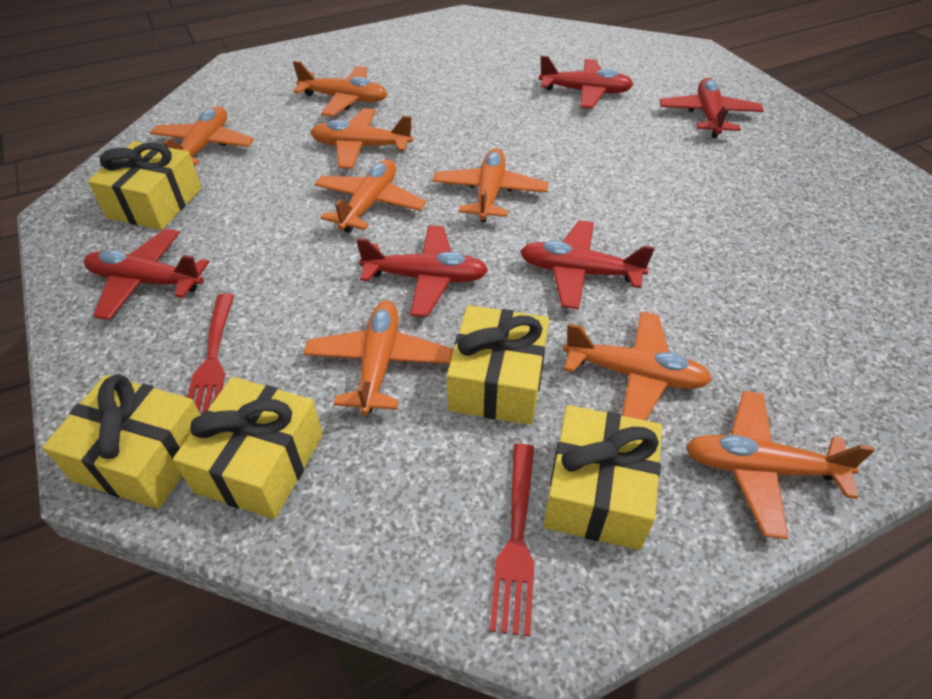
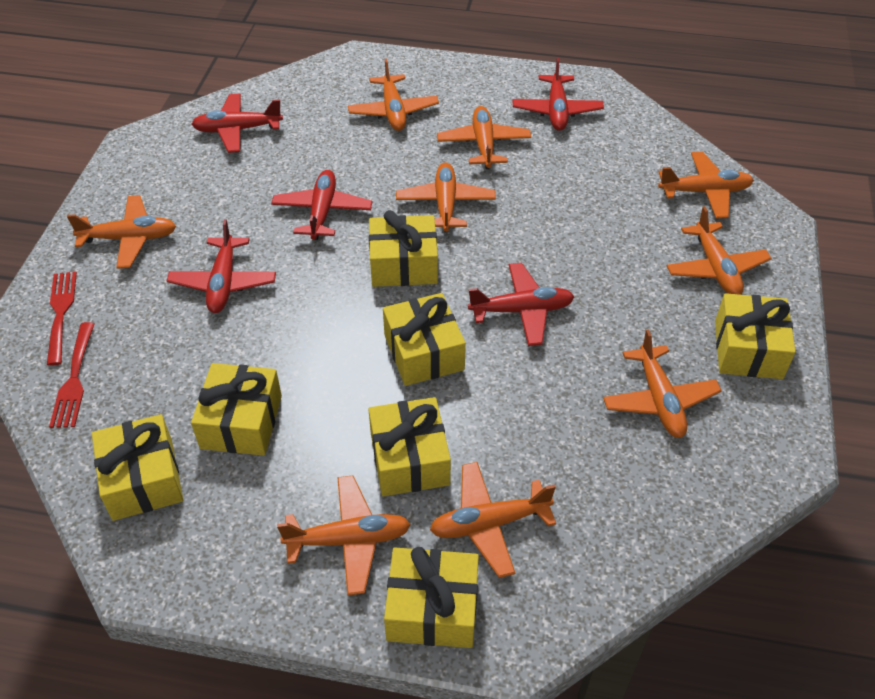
orange plane: [150,106,254,166] [293,61,387,116] [303,301,452,415] [310,108,413,169] [314,159,426,233] [433,148,549,222] [563,311,712,421] [685,391,875,539] = 8 -> [67,195,176,269] [277,476,411,596] [348,58,439,131] [396,162,496,232] [430,462,556,578] [437,106,531,169] [603,329,722,438] [658,152,754,219] [667,206,772,295] = 9
yellow gift: [42,374,201,509] [88,141,202,230] [173,377,323,519] [447,305,549,425] [543,405,662,550] = 5 -> [92,414,183,521] [191,363,282,456] [368,397,451,496] [369,210,438,287] [383,293,466,386] [384,547,479,648] [715,293,796,379] = 7

